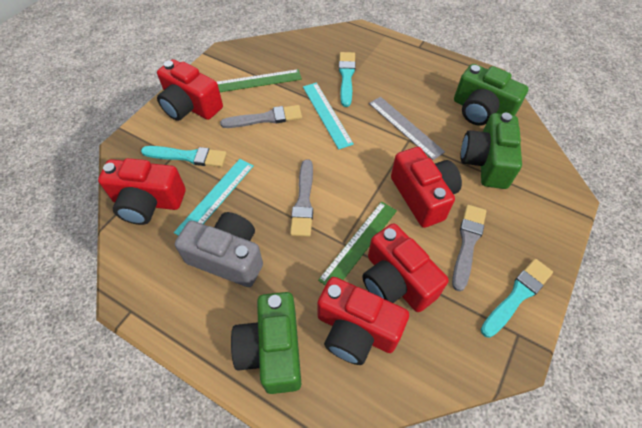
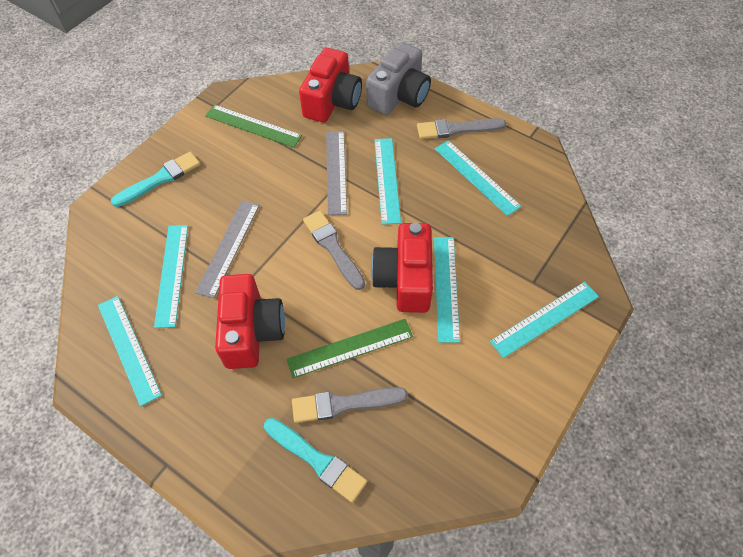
green camera: [231,292,301,394] [454,64,529,126] [460,113,522,189] = 3 -> none = 0
grey ruler: [369,97,445,160] = 1 -> [195,200,259,298] [326,131,347,215] = 2
red camera: [98,158,186,225] [157,59,223,121] [317,277,409,365] [362,223,449,312] [391,147,462,228] = 5 -> [215,274,285,369] [299,48,362,123] [371,223,433,313] = 3
turquoise brush: [141,146,227,167] [339,52,356,107] [481,259,553,338] = 3 -> [111,152,200,207] [264,418,367,503] = 2
turquoise ruler: [174,159,254,236] [303,83,354,149] = 2 -> [98,296,162,407] [154,225,188,328] [374,138,401,225] [434,237,460,343] [435,140,521,216] [490,282,599,358] = 6

